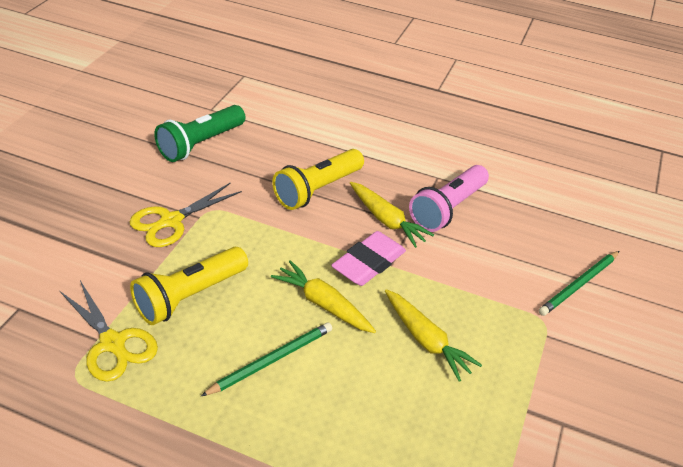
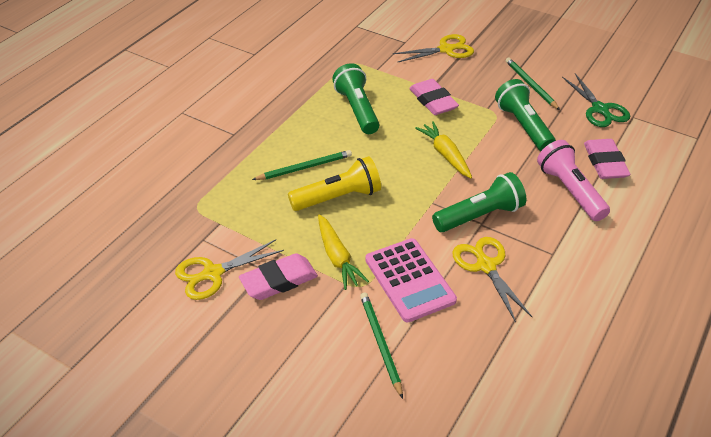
green flashlight: [154,105,245,162] = 1 -> [332,63,379,134] [432,172,526,232] [495,79,556,151] = 3
green pencil: [201,322,332,396] [539,251,619,316] = 2 -> [252,150,352,180] [360,292,403,399] [506,58,560,110] = 3
green scissors: none = 0 -> [562,73,630,127] = 1
pink calculator: none = 0 -> [365,238,457,322] = 1
pink eraser: [331,231,406,286] = 1 -> [239,253,318,300] [409,79,459,115] [584,139,631,179] = 3
yellow carrot: [271,260,376,333] [350,182,434,248] [385,289,482,382] = 3 -> [318,214,369,290] [415,121,472,178] = 2
yellow flashlight: [130,247,248,325] [272,149,364,210] = 2 -> [288,156,381,211] = 1
yellow scissors: [60,281,158,382] [129,183,242,247] = 2 -> [175,239,284,300] [393,34,474,63] [452,237,533,323] = 3

